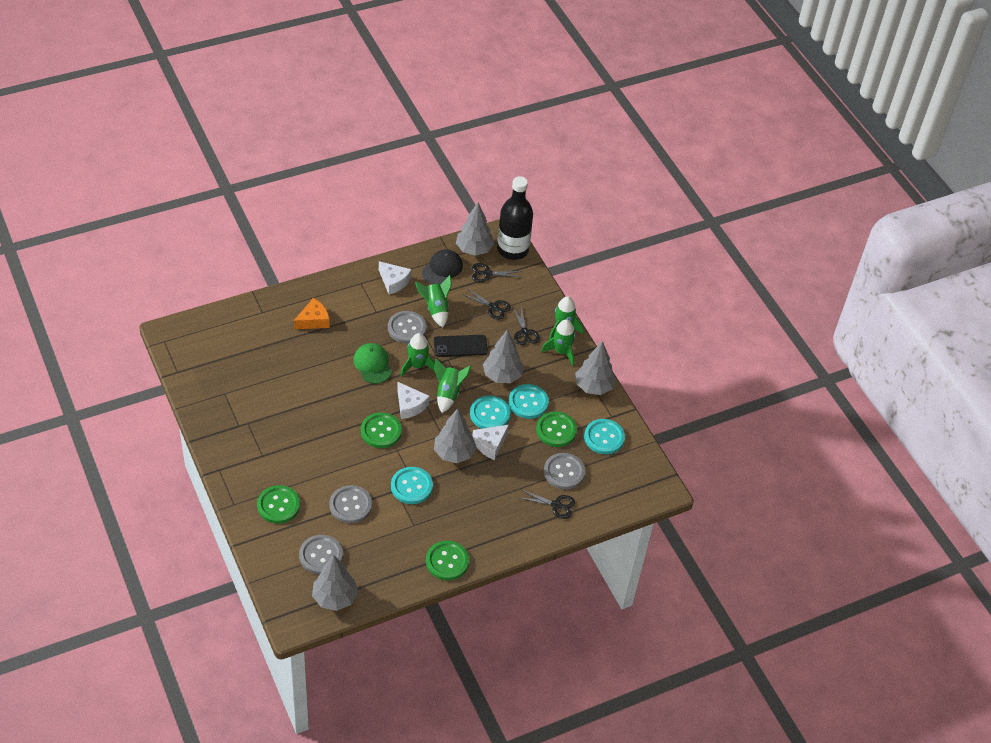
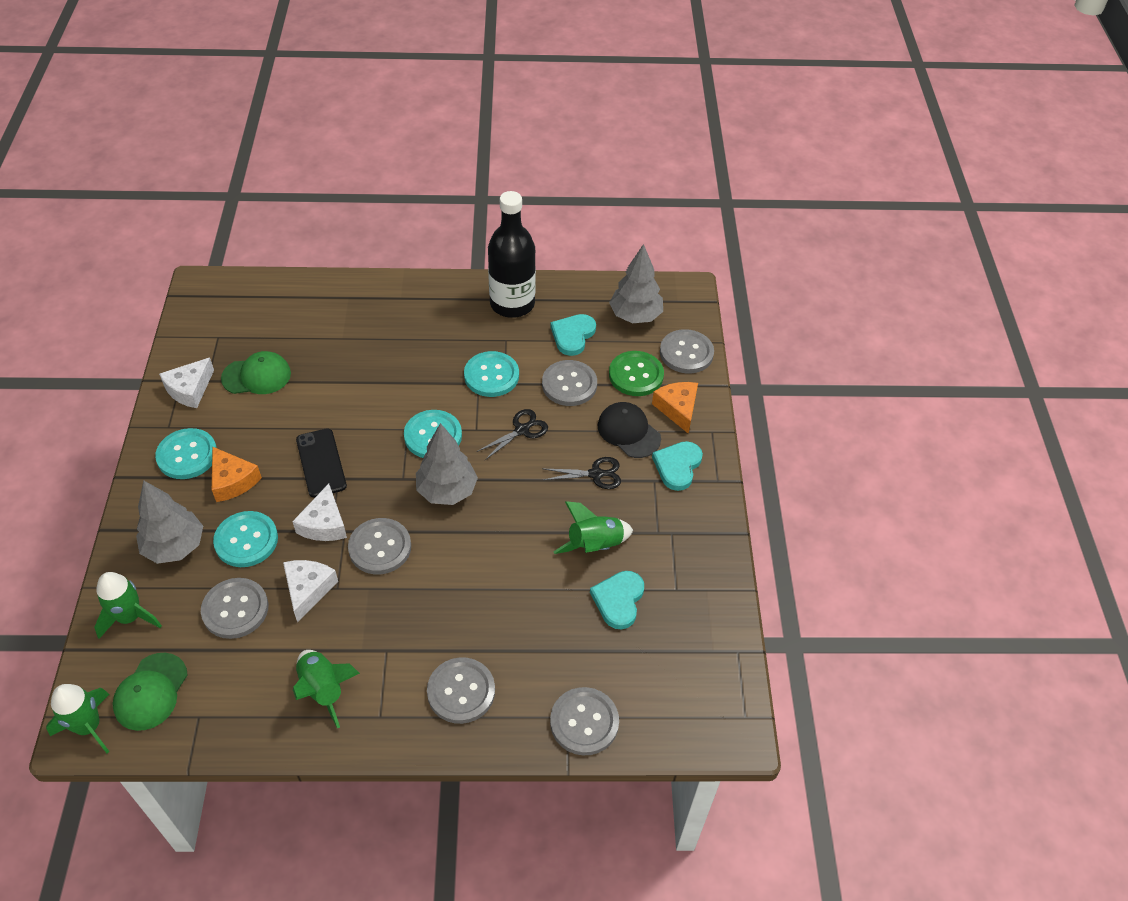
black scissors: [462,289,511,320] [472,263,522,282] [513,307,540,345] [521,490,575,519] = 4 -> [477,409,548,460] [543,457,621,489] = 2
green button: [257,485,300,524] [361,412,402,448] [426,541,469,580] [536,412,577,447] = 4 -> [609,351,664,396] = 1
green cap: [353,343,392,384] = 1 -> [113,653,188,731] [221,351,291,394] = 2
green rocket: [401,333,435,376] [415,275,452,327] [434,358,471,413] [541,319,575,366] [549,296,583,340] = 5 -> [46,684,110,753] [94,572,162,639] [293,650,360,728] [553,501,633,554] = 4
grey button: [299,535,343,575] [329,485,372,523] [388,311,427,344] [544,453,585,490] = 4 -> [201,578,268,639] [348,518,411,574] [427,657,495,724] [542,360,597,406] [550,687,619,755] [660,329,714,373] = 6
grey tree: [312,555,358,611] [434,408,477,463] [456,203,494,256] [483,329,524,383] [575,341,616,395] = 5 -> [136,480,203,564] [416,423,478,505] [609,244,663,323] = 3
orange cheese: [294,298,330,329] = 1 -> [212,446,262,502] [652,382,698,434] = 2
turquoise heart: none = 0 -> [550,314,596,356] [590,571,644,630] [652,441,703,491] = 3

